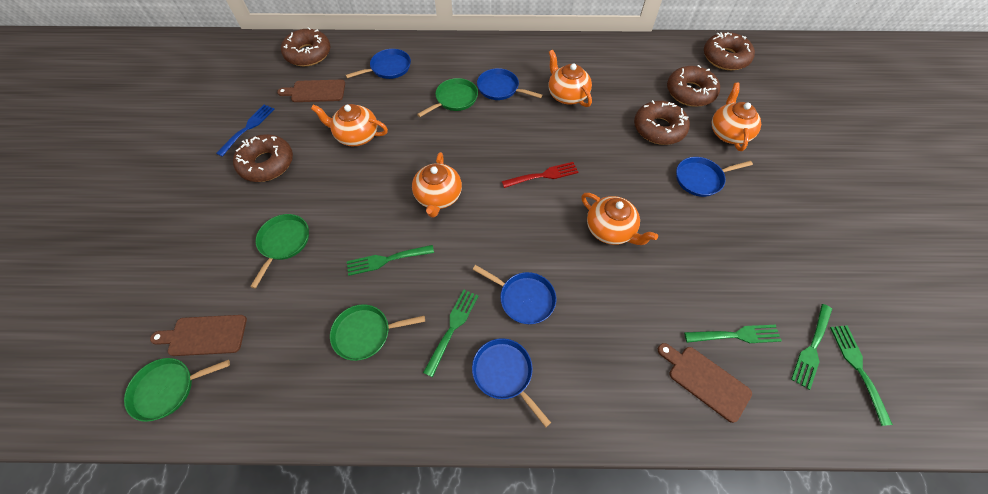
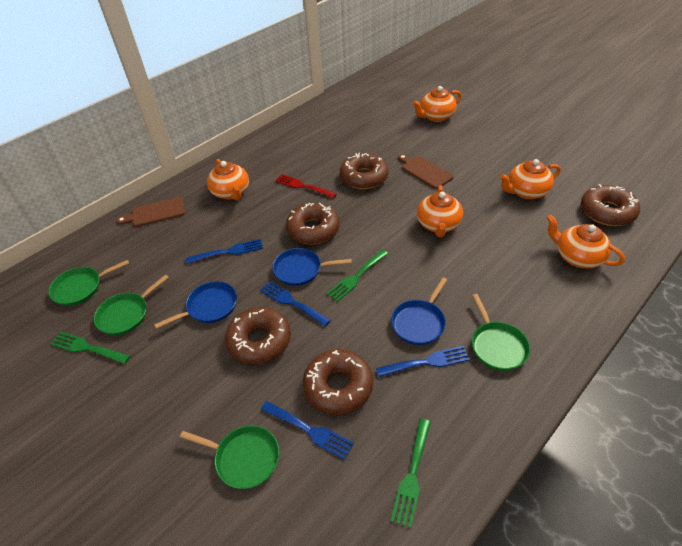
blue fork: [216,105,275,157] = 1 -> [186,239,263,264] [260,281,331,326] [261,401,354,460] [376,346,470,377] = 4
blue pan: [346,49,411,79] [472,265,556,324] [472,338,551,427] [477,68,542,100] [676,157,753,197] = 5 -> [154,281,237,329] [272,248,352,286] [391,277,447,345] = 3
brown cutting board: [150,315,247,356] [277,79,345,102] [658,343,752,423] = 3 -> [116,197,186,227] [398,154,454,189] = 2
green fork: [347,245,434,276] [423,289,478,377] [684,325,782,343] [791,304,832,390] [830,325,893,426] = 5 -> [51,332,130,364] [327,250,388,302] [391,419,431,528] = 3

